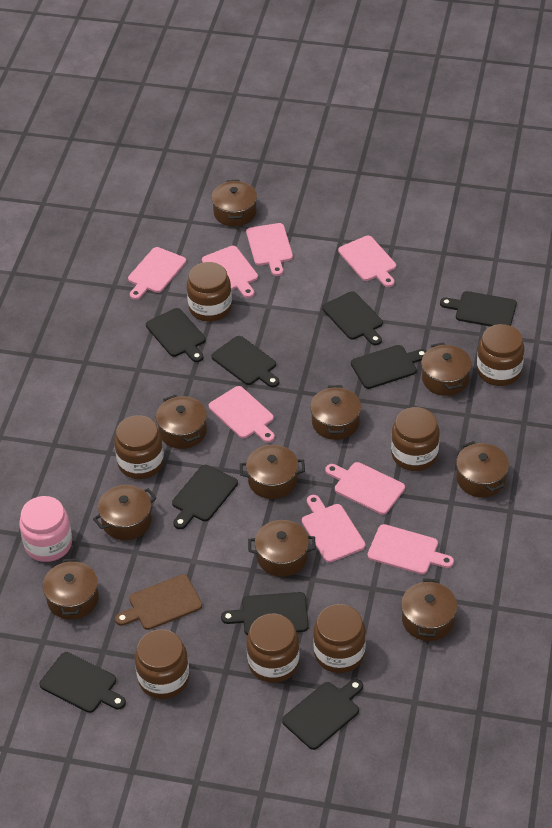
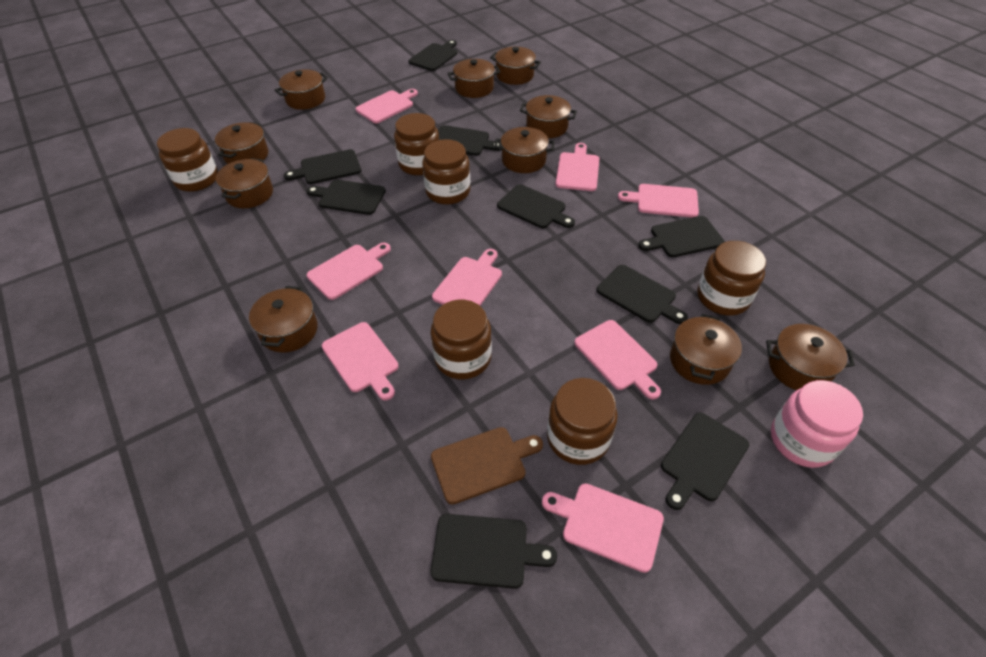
brown jar: [114,415,164,479] [135,629,189,699] [187,262,232,322] [247,614,299,683] [313,604,366,673] [391,407,440,471] [477,324,524,386] = 7 -> [157,128,218,192] [394,113,439,176] [422,139,470,205] [431,300,492,379] [547,378,618,465] [697,241,766,316] = 6

